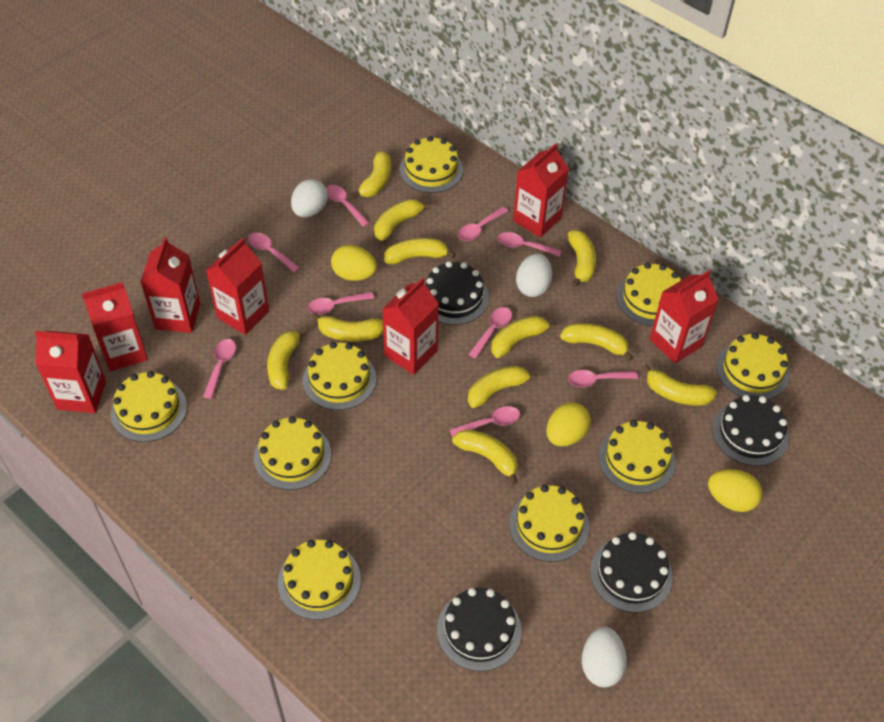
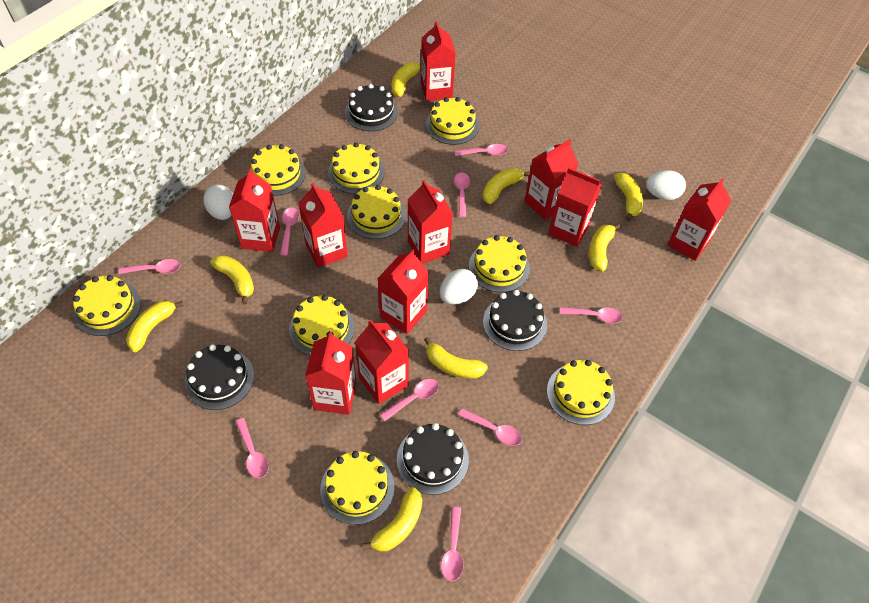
red carton: [35,331,106,413] [82,282,148,372] [140,237,200,333] [206,238,269,335] [382,278,439,375] [513,143,569,238] [650,271,719,364] = 7 -> [229,169,280,252] [298,183,348,268] [305,331,357,415] [355,320,409,404] [378,250,429,334] [408,180,453,264] [421,21,456,101] [524,139,578,220] [548,168,602,247] [667,178,731,261] = 10
yellow banana: [267,327,307,390] [312,313,383,342] [351,151,391,199] [374,199,431,241] [384,238,456,265] [452,429,518,485] [468,366,538,408] [491,316,557,358] [560,323,634,361] [568,230,596,287] [642,364,717,406] = 11 -> [126,301,183,352] [210,255,254,304] [362,487,422,552] [392,62,421,97] [424,337,488,378] [483,168,530,204] [589,223,621,271] [614,173,643,221] = 8
yellow egg: [331,245,377,281] [546,403,591,446] [708,469,762,512] = 3 -> none = 0

